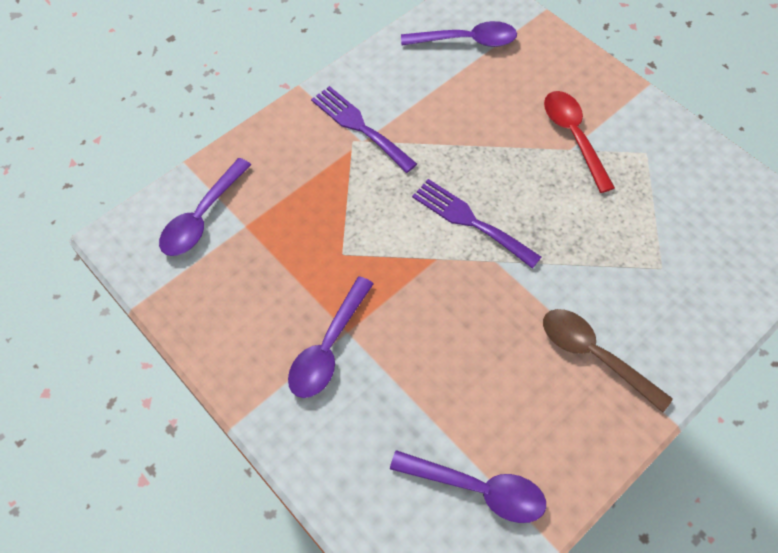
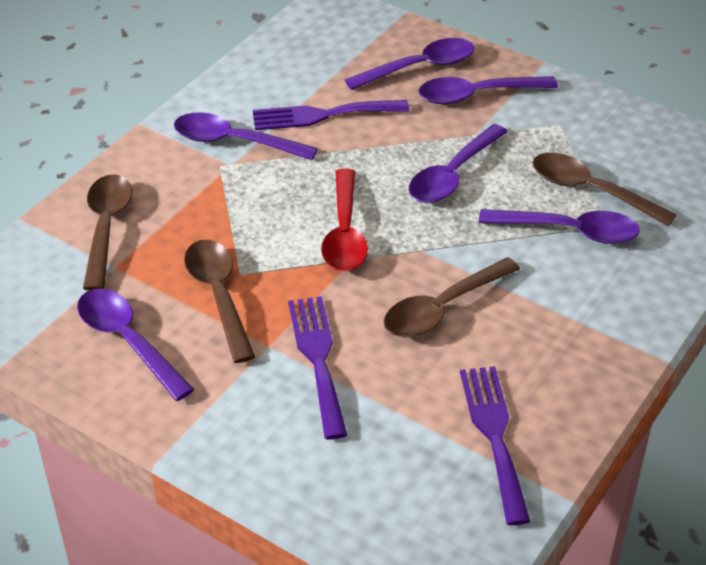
brown spoon: [543,309,673,413] = 1 -> [83,174,132,291] [184,240,255,363] [384,257,520,337] [533,153,677,226] = 4
purple fork: [311,86,417,173] [412,179,541,269] = 2 -> [253,100,409,130] [288,296,347,439] [460,366,531,525] = 3
purple spoon: [159,158,251,256] [288,276,374,398] [390,450,546,523] [401,21,517,47] = 4 -> [77,289,194,401] [174,113,318,160] [345,38,474,90] [409,124,508,203] [419,76,558,104] [479,209,640,244] = 6

